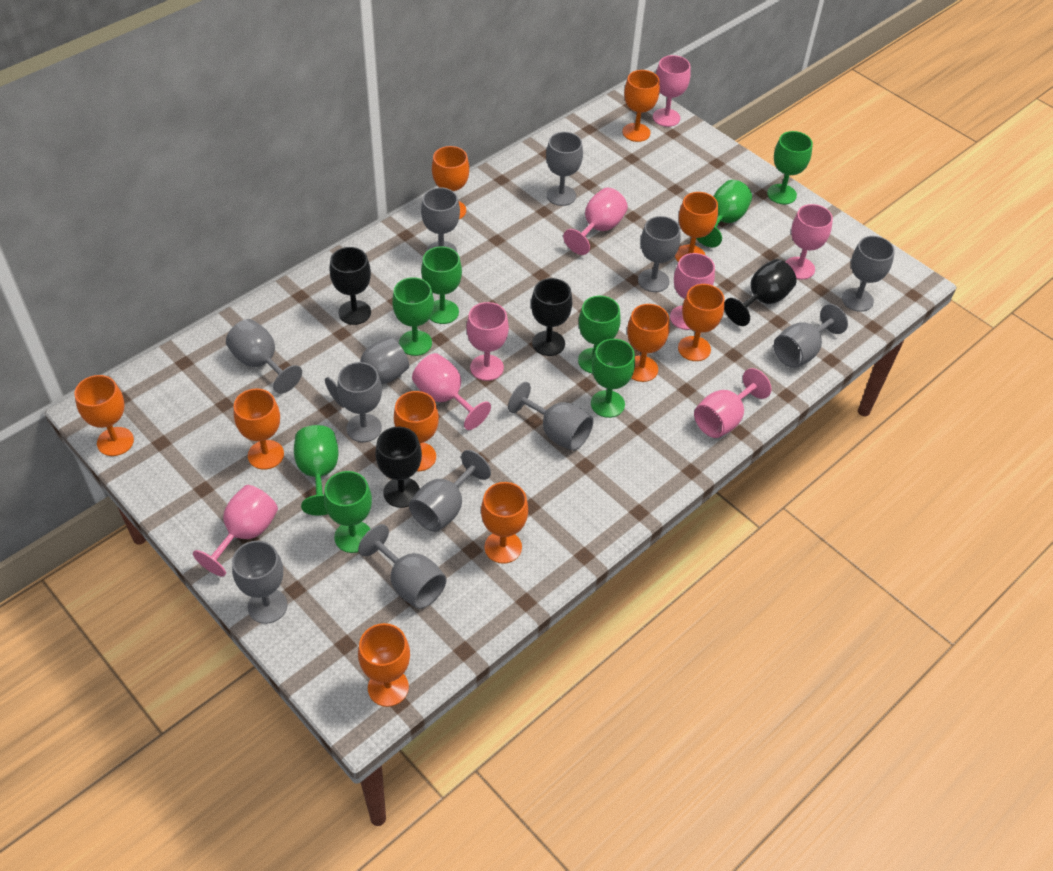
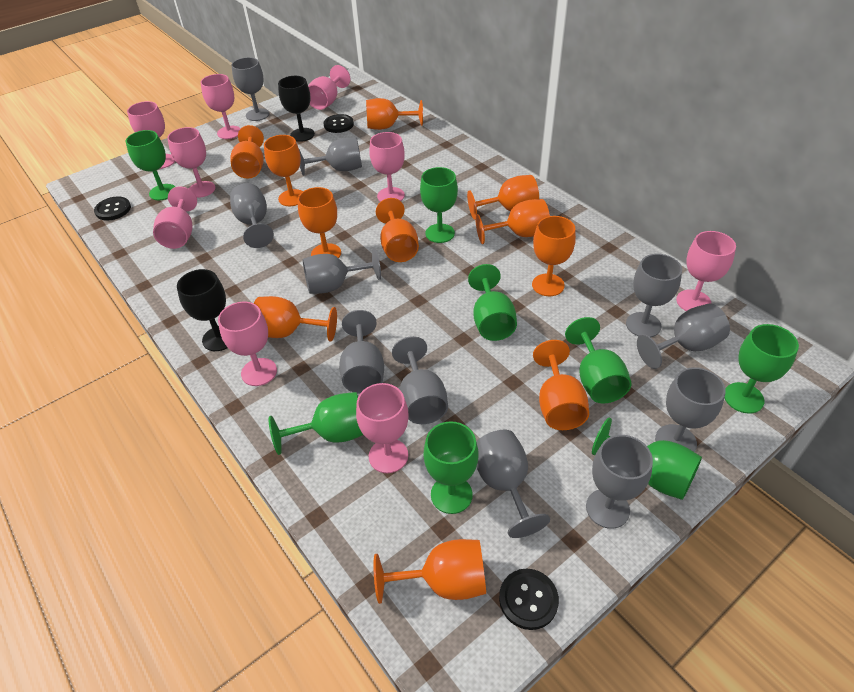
black button: none = 0 -> [94,196,131,221] [323,114,354,133] [499,569,559,630] = 3
black goblet: [330,247,371,325] [376,427,422,508] [531,278,572,356] [724,259,797,326] = 4 -> [177,269,227,351] [278,76,315,142] = 2
grey goblet: [226,319,302,394] [232,541,287,624] [325,337,409,408] [337,362,382,442] [358,524,447,609] [409,450,491,532] [421,187,460,252] [508,382,593,451] [546,132,583,206] [638,216,680,292] [774,304,848,368] [842,236,895,312] = 12 -> [230,183,274,248] [232,57,269,121] [299,137,362,176] [303,248,381,294] [339,310,384,394] [392,336,448,424] [476,430,550,538] [586,435,653,529] [626,254,682,337] [637,303,730,369] [655,367,726,452] = 11
orange goblet: [74,375,134,456] [234,389,284,470] [358,623,410,707] [394,391,439,471] [432,146,469,219] [481,482,528,564] [622,70,660,142] [627,304,670,382] [675,192,718,262] [678,284,725,361] = 10 -> [230,125,264,179] [254,296,337,341] [264,135,303,206] [298,187,341,258] [366,98,423,130] [373,539,486,604] [376,198,419,262] [467,175,539,220] [475,199,550,244] [532,216,576,296] [533,340,589,430] = 11
pink goblet: [193,485,278,577] [412,353,491,430] [467,302,509,381] [563,188,628,255] [653,55,691,127] [670,253,715,330] [694,368,772,438] [786,204,833,279] = 8 -> [127,101,175,169] [153,187,197,249] [167,127,215,198] [200,74,241,139] [218,302,277,386] [308,65,350,110] [356,383,409,473] [369,132,405,202] [676,231,736,311] = 9

